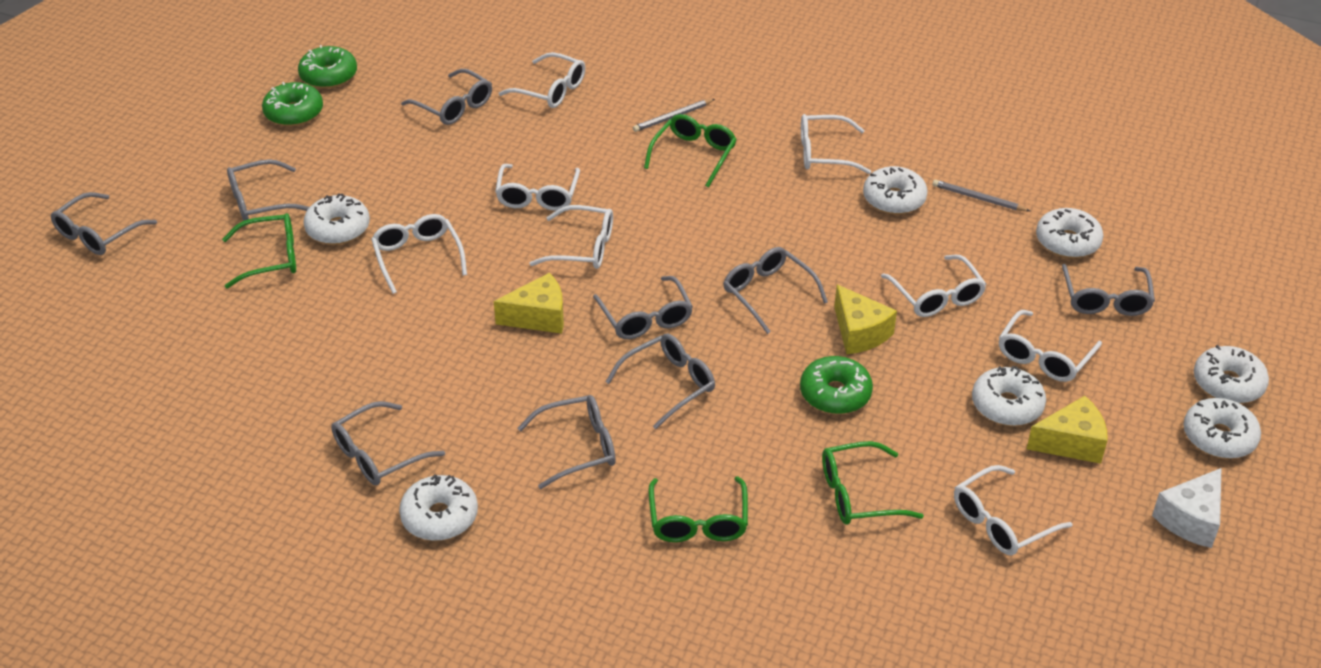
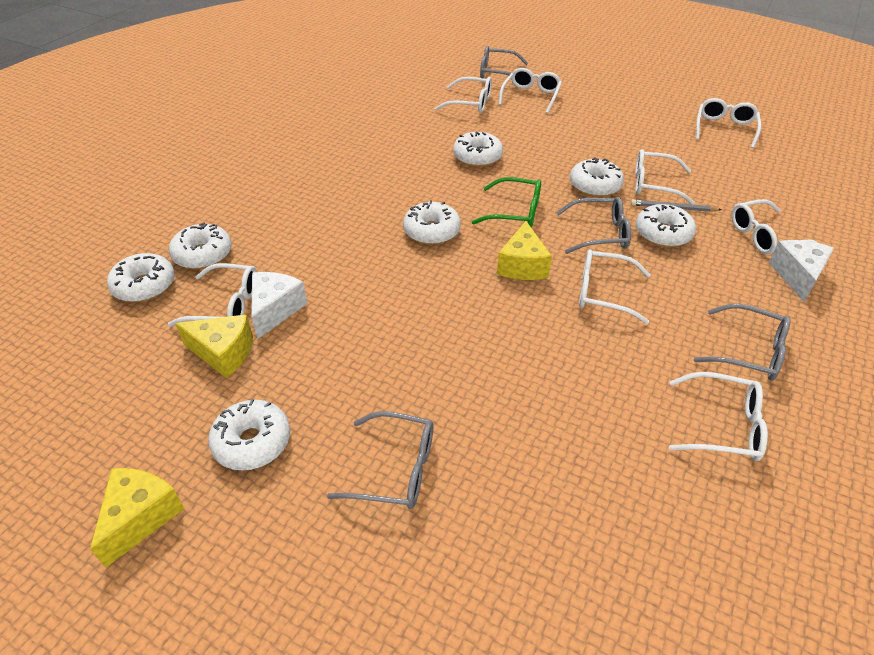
green donut: [262,82,323,126] [298,45,357,89] [800,356,873,414] = 3 -> none = 0
green glasses: [222,213,296,289] [644,114,737,188] [648,476,748,542] [822,441,924,525] = 4 -> [472,177,541,227] = 1
grey glasses: [51,192,157,255] [227,159,309,221] [331,401,445,485] [401,69,492,125] [518,395,616,489] [593,276,693,339] [605,333,715,429] [723,247,828,334] [1062,264,1155,316] = 9 -> [327,411,433,509] [480,46,528,78] [556,197,631,254] [694,304,791,381] = 4
grey pencil: [633,99,715,132] [932,179,1030,211] = 2 -> [631,199,721,212] = 1
white cheese: [1152,468,1221,548] = 1 -> [251,272,307,339] [769,240,834,302] = 2

